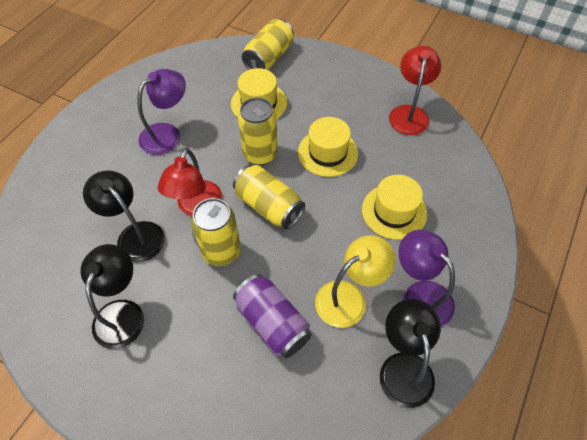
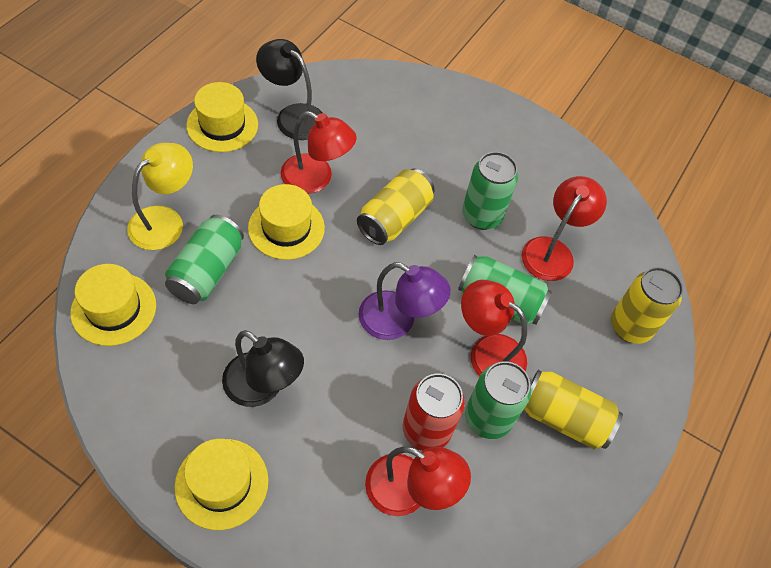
black lamp: [80,244,144,349] [83,170,165,262] [380,299,441,408] = 3 -> [222,330,304,407] [256,39,322,140] = 2
green can: none = 0 -> [165,215,244,304] [458,255,552,325] [462,152,518,230] [465,361,531,439] = 4
purple can: [233,274,311,358] = 1 -> none = 0
purple lamp: [137,69,186,155] [399,229,455,327] = 2 -> [358,262,451,340] = 1
red can: none = 0 -> [403,374,465,451] = 1
red lamp: [158,148,222,216] [389,46,441,135] = 2 -> [281,111,357,194] [365,447,471,516] [461,280,527,377] [522,176,607,281] = 4
yellow can: [191,198,241,266] [233,165,305,229] [238,97,278,165] [242,19,294,70] = 4 -> [357,169,435,245] [524,370,623,450] [611,267,683,344] = 3
yellow hat: [231,68,287,119] [298,117,358,177] [362,175,427,240] = 3 -> [70,264,156,346] [174,439,268,530] [186,82,258,152] [248,184,325,260] = 4

